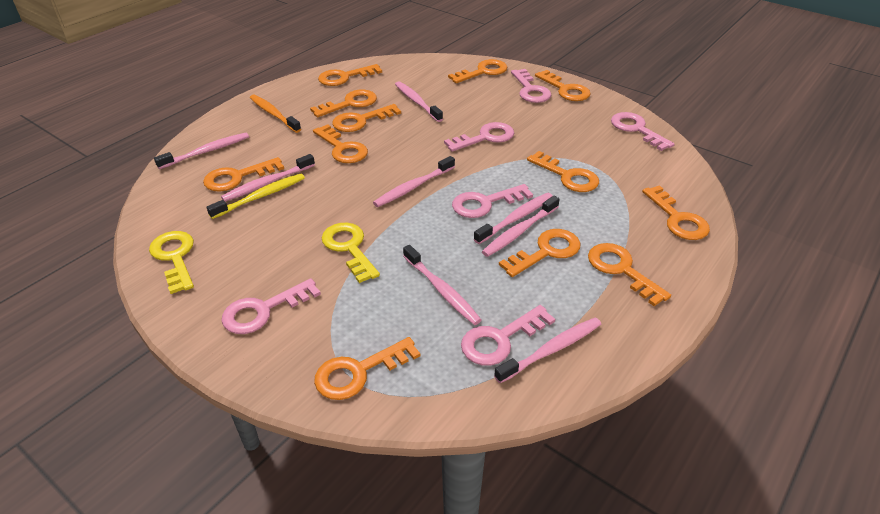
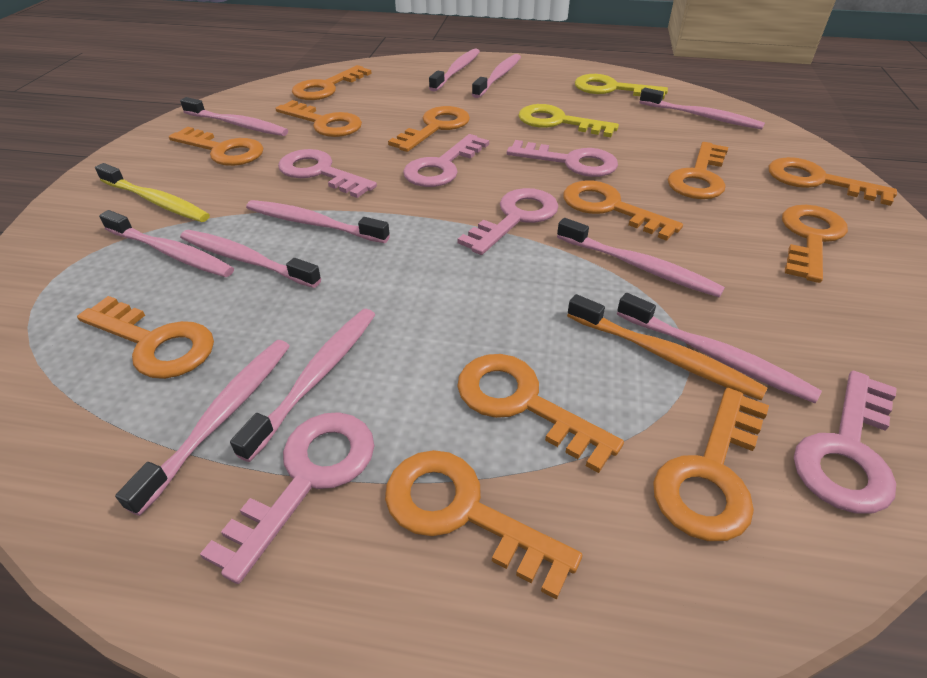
pink toothbrush: [154,133,249,169] [221,154,315,202] [373,156,455,207] [395,81,443,122] [403,245,481,325] [474,193,553,244] [482,196,560,257] [494,318,601,383] = 8 -> [99,210,234,277] [115,340,290,516] [180,97,288,136] [180,230,321,288] [230,309,375,462] [246,200,390,243] [429,48,480,92] [472,54,521,98] [557,218,725,297] [617,293,822,403] [639,88,765,129] = 11

